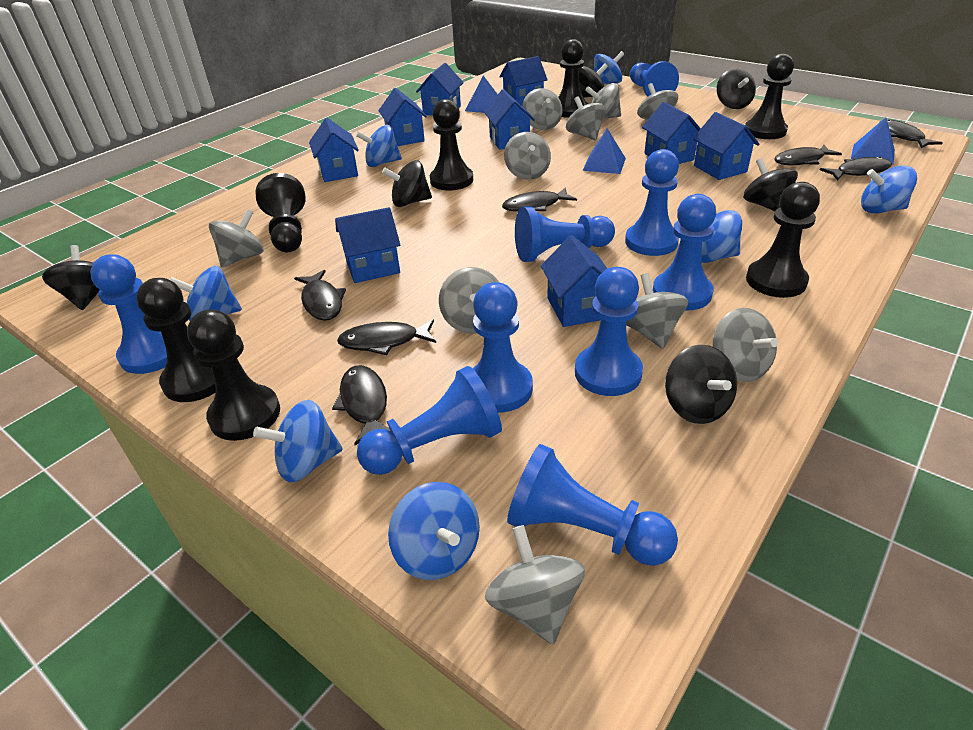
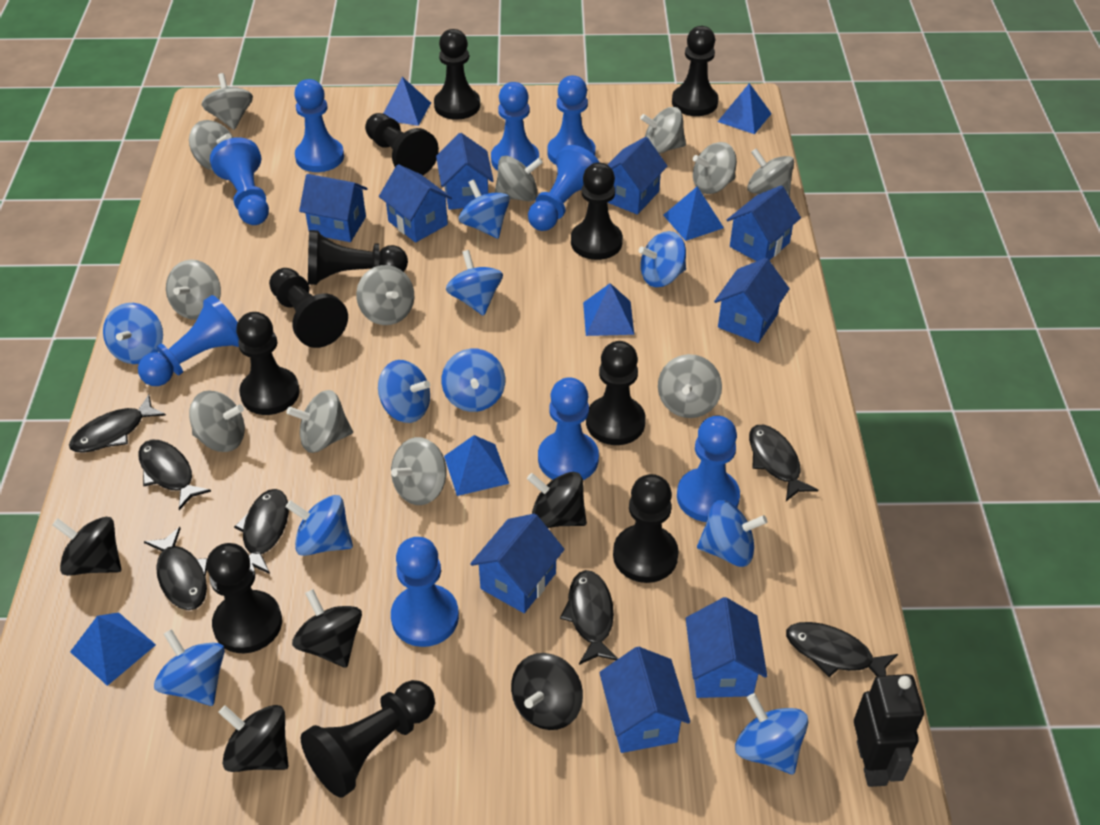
black pawn: [136,278,216,402] [187,309,280,441] [255,173,306,252] [430,99,473,191] [558,39,588,118] [745,53,794,139] [746,182,820,298] = 7 -> [207,543,282,653] [236,312,300,415] [269,268,348,348] [301,680,435,798] [308,230,408,285] [365,113,439,175] [434,29,480,120] [571,163,623,260] [586,341,646,445] [613,474,679,583] [672,26,719,116] = 11
black robot: none = 0 -> [854,674,924,787] = 1
black spinning top: [42,245,100,310] [382,160,432,207] [578,64,608,98] [665,345,737,424] [717,68,756,109] [743,158,798,211] = 6 -> [52,517,121,576] [218,705,288,772] [292,589,362,668] [511,653,583,730] [527,472,587,528] = 5
blue pyramid: [465,76,498,113] [582,128,626,174] [851,117,895,165] = 3 -> [70,612,156,686] [383,77,431,126] [444,435,509,496] [583,283,634,336] [663,187,724,241] [718,83,772,134] = 6
blue spinning top: [170,266,242,321] [253,400,343,482] [356,125,402,167] [388,482,480,580] [594,51,624,84] [701,210,742,263] [861,165,917,214] = 7 -> [103,303,163,364] [154,629,225,706] [286,495,353,556] [378,360,430,423] [442,349,505,412] [446,250,503,316] [459,180,510,239] [639,231,686,287] [697,500,767,567] [735,693,808,774] = 10
grey spinning top: [209,209,264,267] [439,267,500,333] [485,525,585,644] [504,132,551,180] [522,88,563,130] [566,96,606,140] [585,83,621,119] [626,273,688,349] [637,83,678,120] [713,308,778,382] = 10 -> [166,260,221,320] [189,120,233,171] [189,390,245,452] [202,73,253,130] [286,390,353,453] [356,265,414,325] [391,437,446,505] [495,156,543,202] [640,107,686,154] [658,354,722,418] [693,142,737,194] [747,148,794,197] = 12

